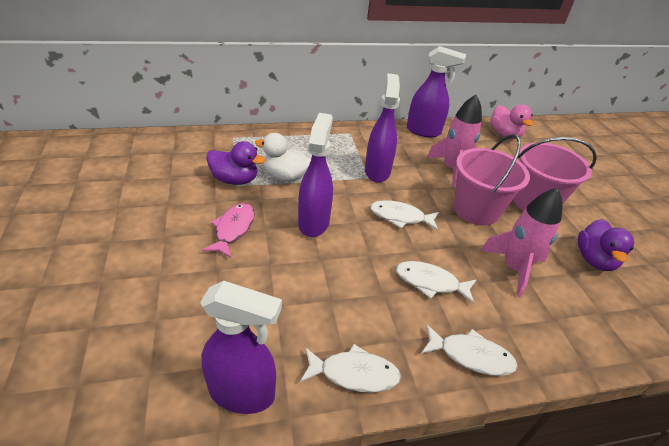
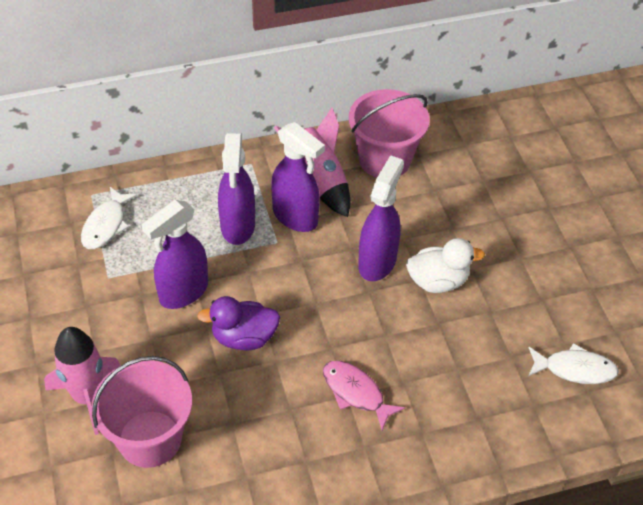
pink duck: [491,104,533,139] = 1 -> none = 0
purple duck: [206,141,265,185] [578,219,634,271] = 2 -> [197,296,280,350] = 1
white fish: [300,344,401,393] [370,200,439,231] [396,261,476,304] [421,324,518,376] = 4 -> [81,187,137,249] [528,343,619,384] = 2

